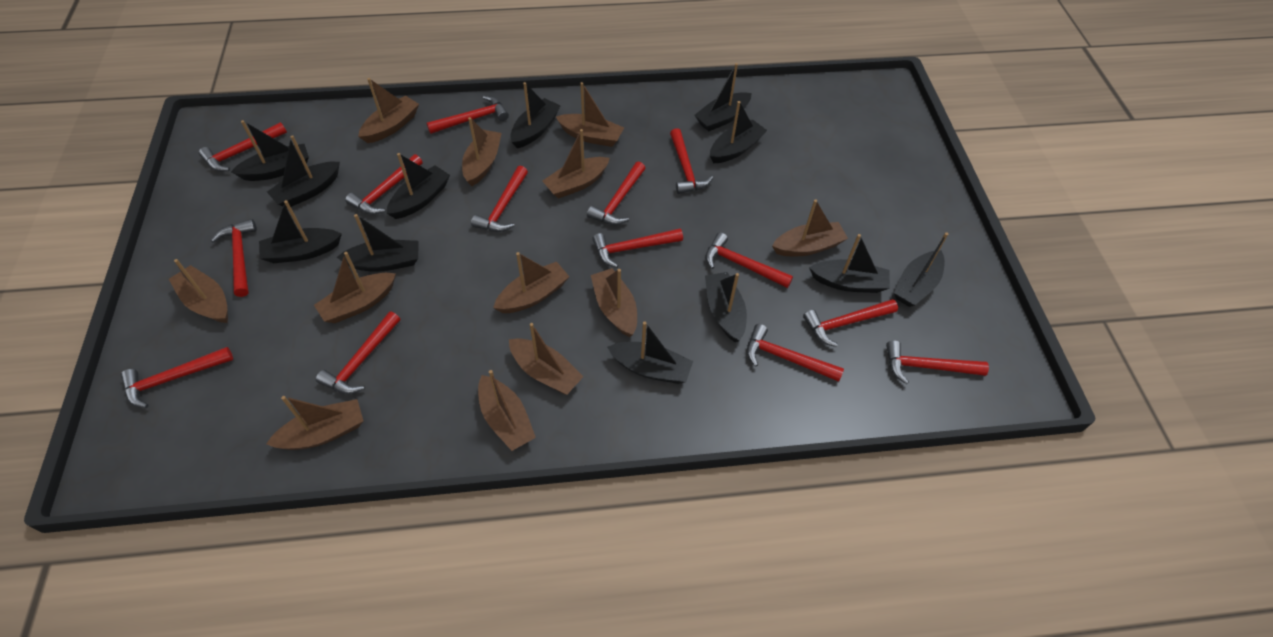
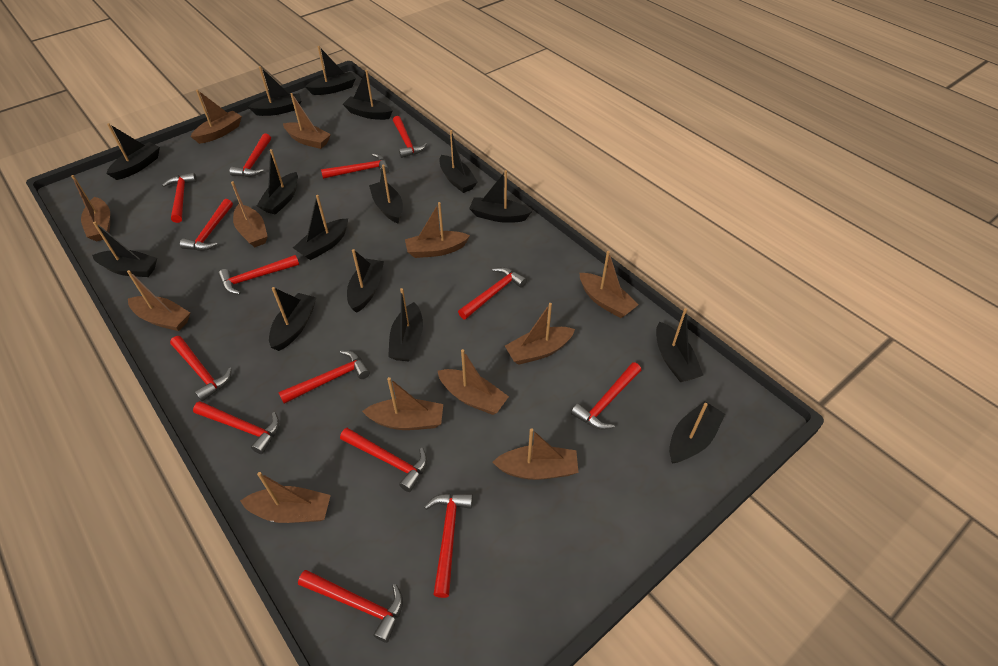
black boat: [231,120,309,181] [259,200,342,263] [267,135,340,208] [337,214,419,272] [386,153,450,219] [510,82,561,148] [607,321,693,384] [694,63,751,132] [705,272,747,342] [710,101,767,163] [809,234,890,293] [894,232,948,307] = 12 -> [92,222,157,277] [106,123,160,180] [248,66,301,116] [257,149,298,215] [269,287,317,351] [293,195,348,260] [305,46,356,95] [343,70,393,120] [347,249,384,313] [369,164,403,223] [388,288,423,361] [439,130,477,193] [469,170,531,223] [656,308,704,382] [669,401,725,464] = 15

